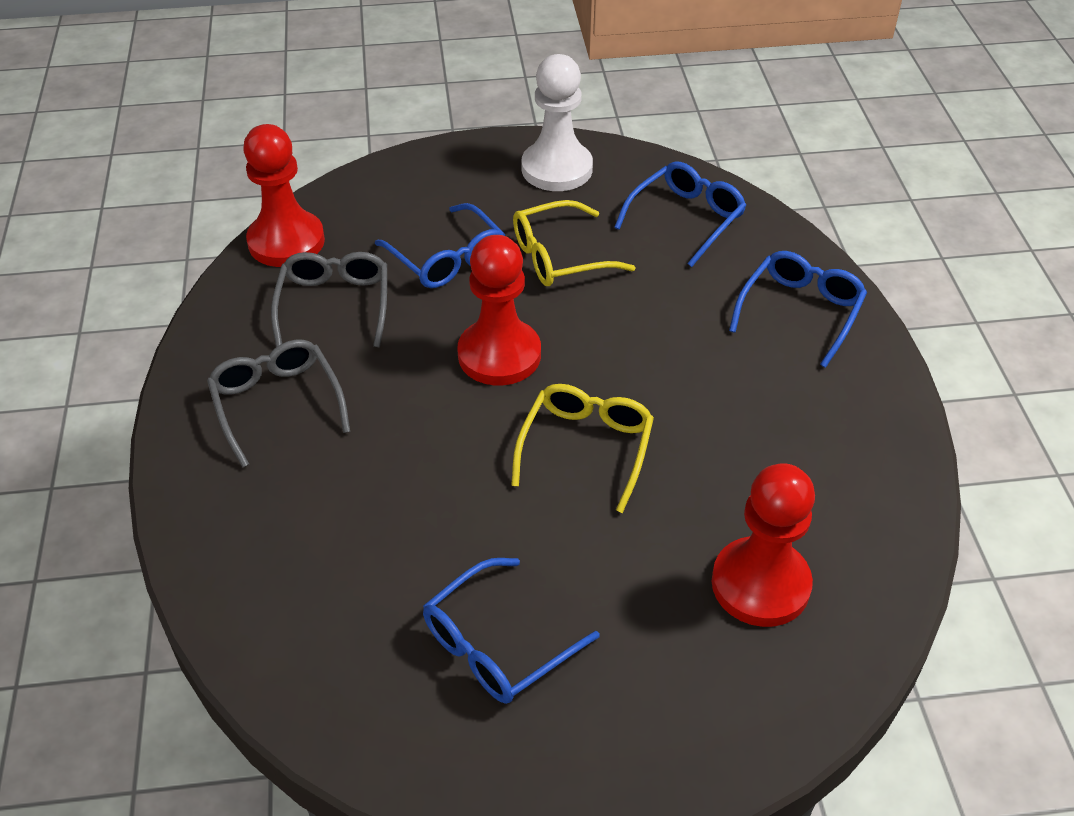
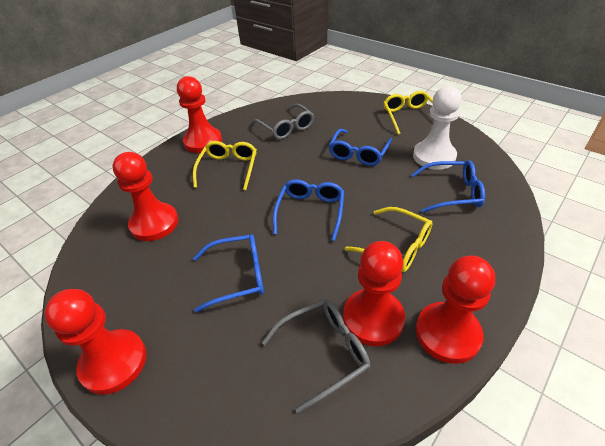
red pawn: [243,124,325,267] [457,235,541,385] [712,463,815,627] = 3 -> [44,289,146,395] [113,152,178,241] [177,76,222,153] [343,241,405,346] [416,256,495,364] = 5
yellow glasses: [511,384,654,513] [513,200,636,286] = 2 -> [193,141,257,190] [345,207,433,272] [383,91,433,135] = 3

